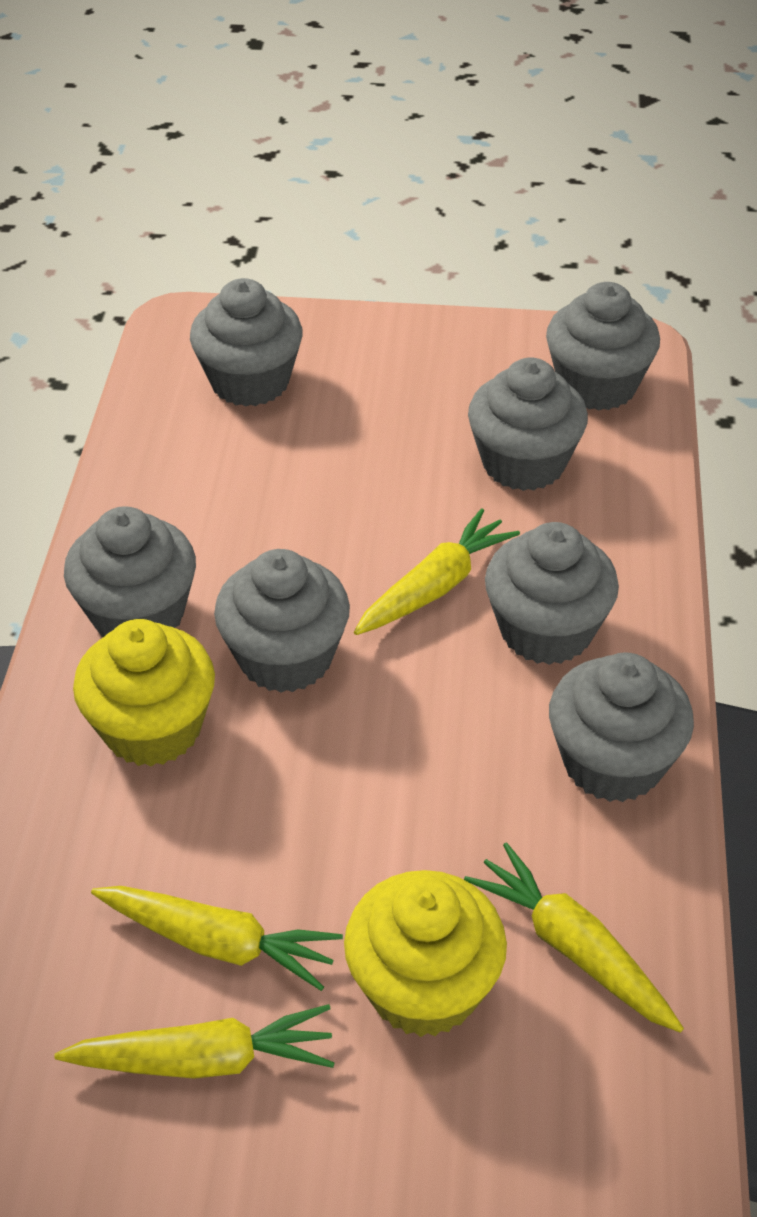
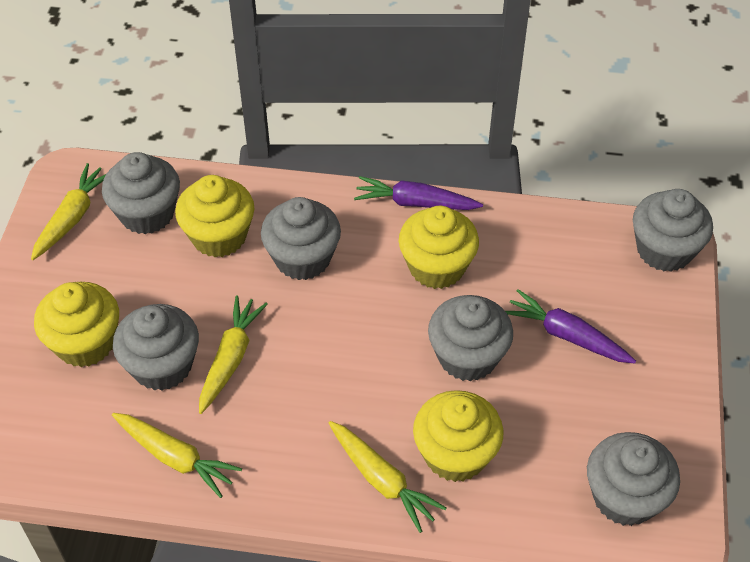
grey cupcake: [64,506,196,637] [190,278,303,407] [214,549,350,693] [468,357,588,491] [485,522,619,665] [546,282,660,411] [549,652,694,802] = 7 -> [102,152,180,234] [113,304,199,391] [261,197,341,280] [428,295,513,381] [587,432,680,526] [633,189,713,272] = 6
purple carrot: none = 0 -> [354,176,483,210] [505,289,636,363] = 2
yellow cupcake: [73,619,215,767] [344,870,507,1037] = 2 -> [34,282,119,367] [175,175,255,257] [399,205,479,289] [413,390,504,482] = 4

